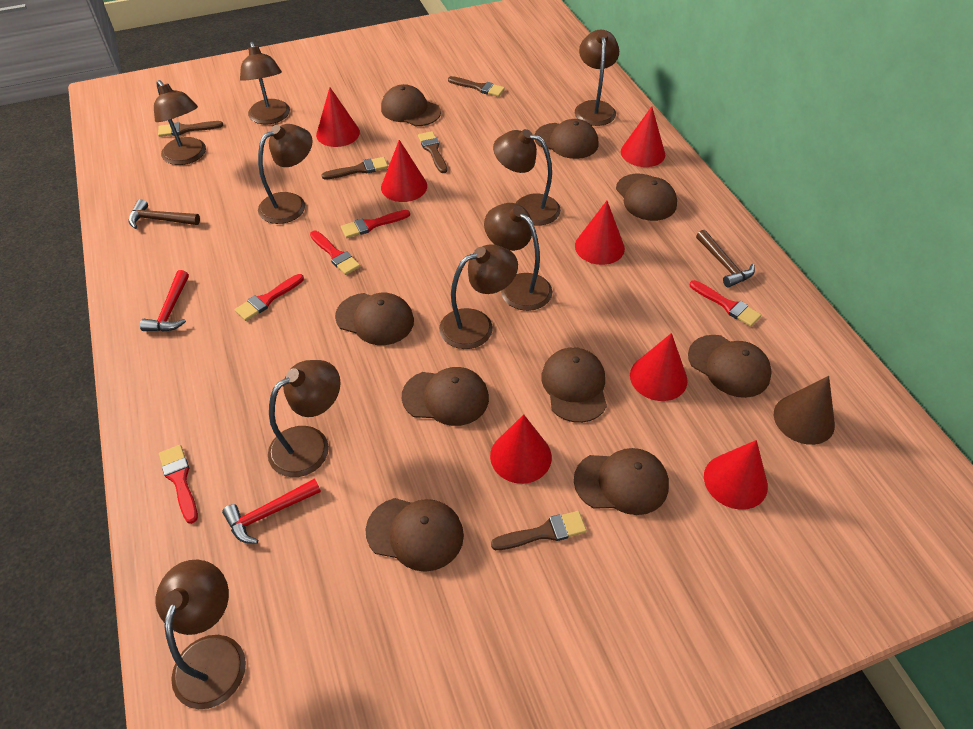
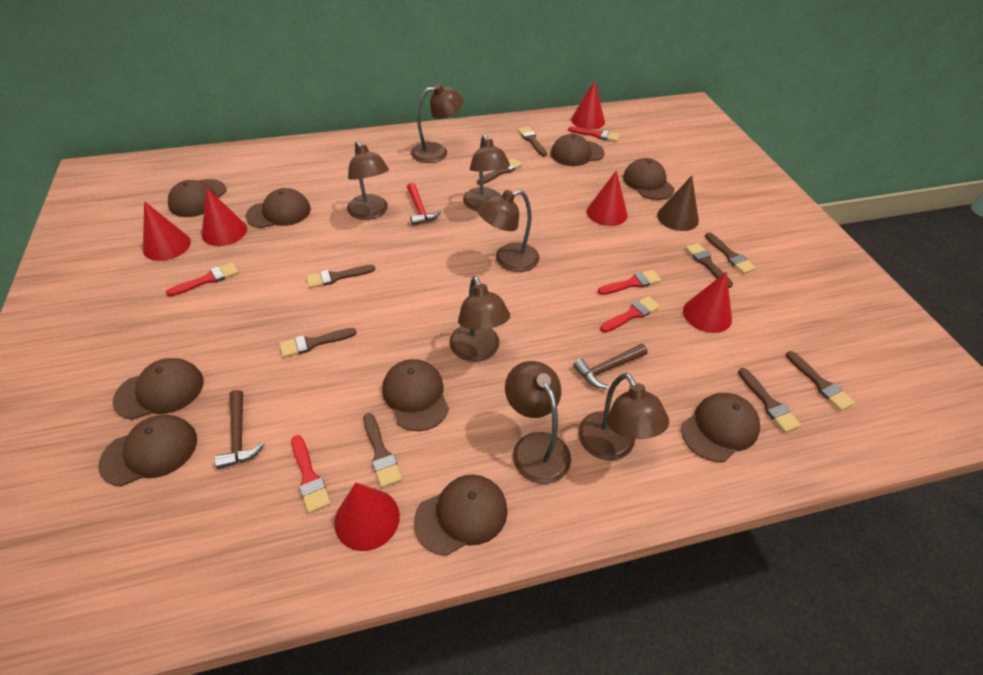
brown brush: [158,121,223,137] [322,157,388,180] [418,131,447,173] [448,76,505,97] [491,511,587,550] = 5 -> [279,328,357,358] [306,265,375,288] [363,413,402,488] [477,158,522,185] [518,127,547,156] [685,243,733,288] [705,232,756,274] [738,368,801,433] [786,351,855,411] = 9
brown lamp: [154,80,206,165] [155,560,246,709] [240,42,290,124] [258,124,313,224] [268,360,341,477] [439,244,518,349] [484,203,552,311] [493,129,561,226] [575,30,619,126] = 9 -> [347,141,389,220] [411,84,464,163] [449,276,510,362] [463,134,510,211] [477,190,539,272] [505,361,571,484] [578,373,669,460] = 7
red cone: [316,87,360,147] [381,140,427,202] [490,414,552,484] [575,201,625,265] [621,107,665,167] [630,333,688,401] [704,440,768,510] = 7 -> [143,201,191,261] [202,188,247,246] [334,483,400,551] [571,80,605,130] [587,170,628,226] [683,272,732,333] = 6
red hammer: [140,270,189,332] [222,478,321,544] = 2 -> [407,183,441,225] = 1

